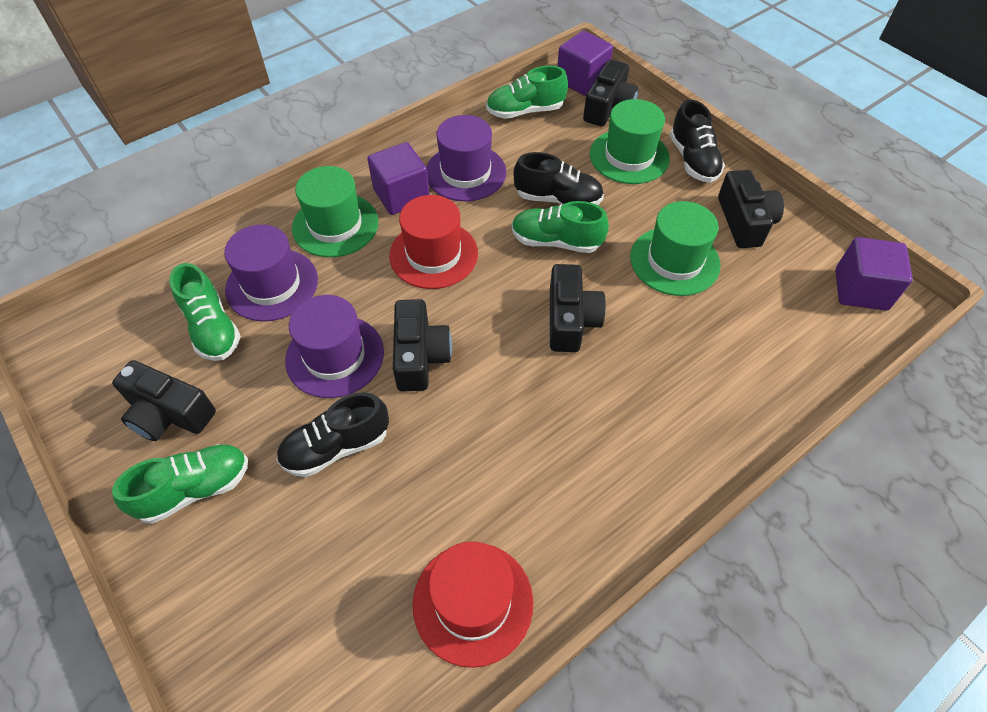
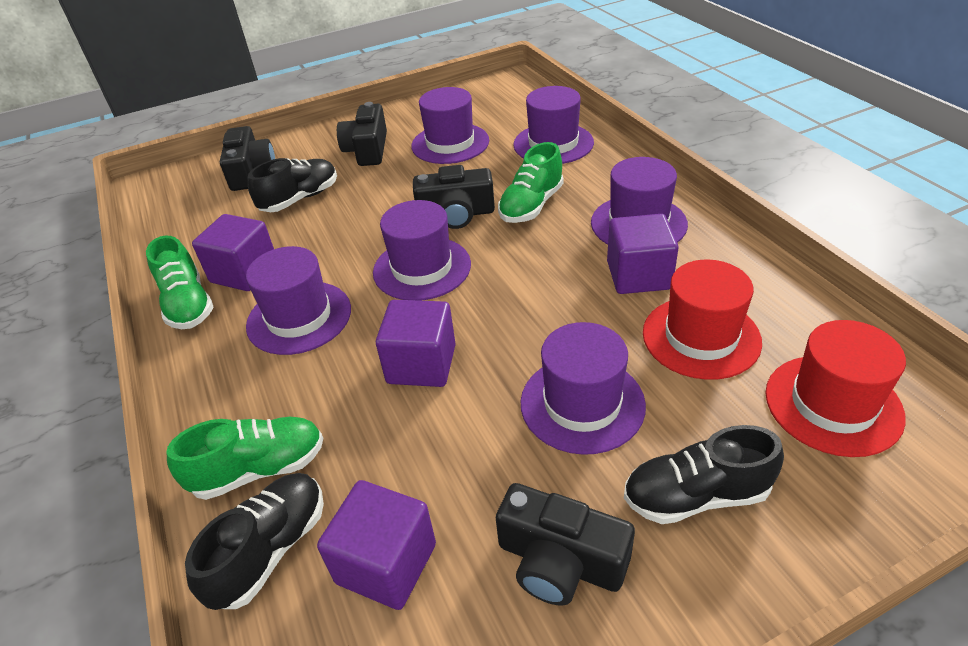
black camera: [112,360,216,441] [393,299,452,392] [550,264,606,352] [583,60,639,126] [718,170,784,248] = 5 -> [220,126,275,191] [337,102,387,166] [413,165,495,229] [496,483,635,606] = 4
green hat: [292,166,379,257] [590,99,670,184] [630,201,721,296] = 3 -> none = 0
green shoe: [112,444,248,524] [169,263,241,361] [486,66,568,119] [512,201,609,253] = 4 -> [146,236,214,329] [166,417,323,500] [498,142,564,223] = 3
purple cube: [367,142,430,215] [557,31,613,96] [835,237,913,311] = 3 -> [192,214,274,291] [317,480,436,610] [376,300,456,387] [607,214,679,294] = 4
purple hat: [224,224,318,322] [285,295,384,398] [426,115,506,201] = 3 -> [246,246,351,355] [373,200,471,301] [411,87,489,164] [513,86,594,164] [521,322,646,455] [591,157,688,245] = 6

